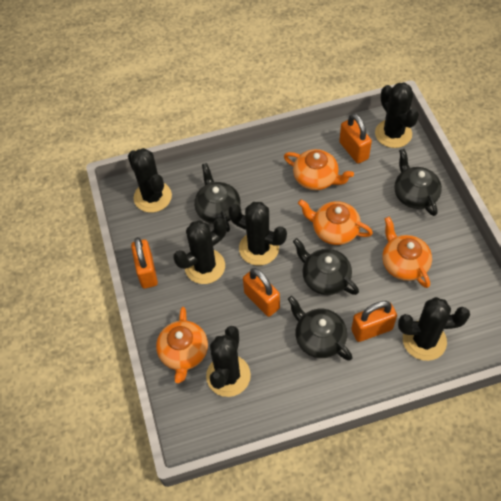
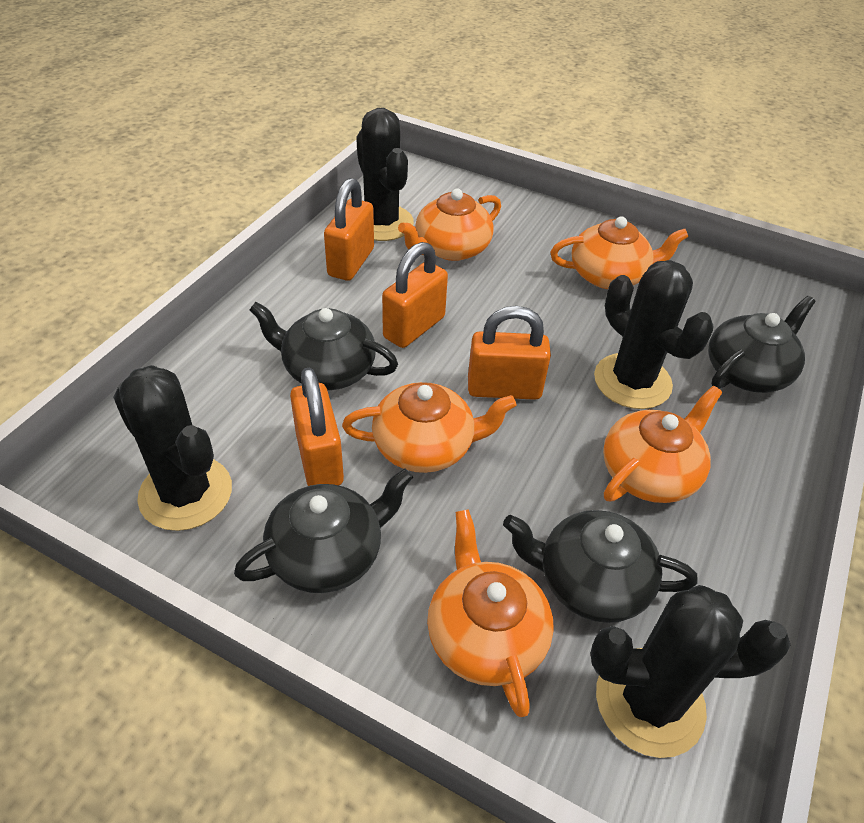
black cactus: [128,148,172,213] [173,218,227,284] [206,326,251,397] [228,202,287,266] [375,83,419,148] [398,297,470,361] = 6 -> [113,365,232,531] [356,108,414,241] [591,585,790,758] [594,260,714,409] = 4
orange teapot: [156,307,208,383] [284,149,354,190] [298,199,373,245] [382,217,432,288] = 4 -> [342,382,516,473] [398,189,501,261] [427,509,554,717] [550,216,689,289] [603,386,722,503] = 5

